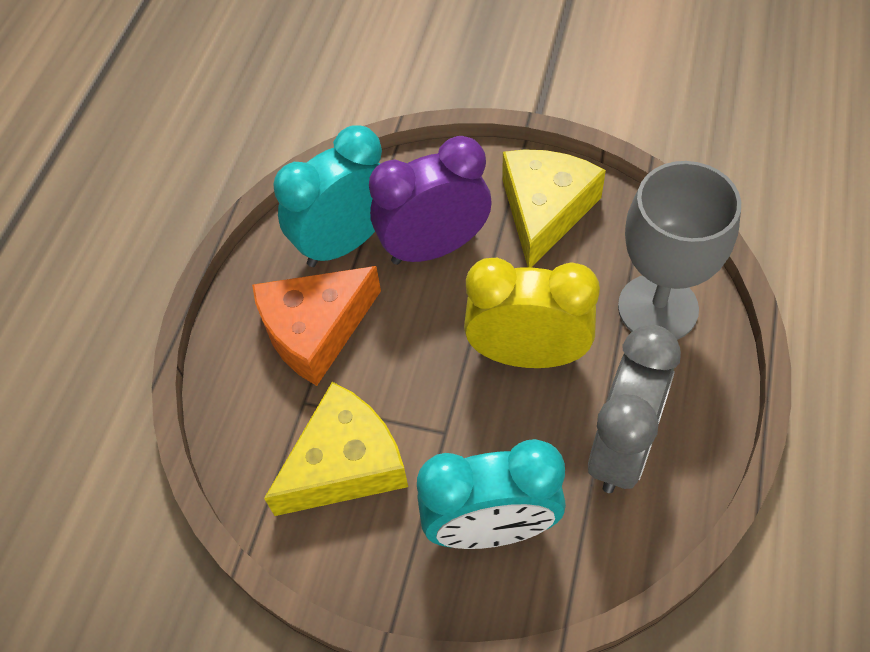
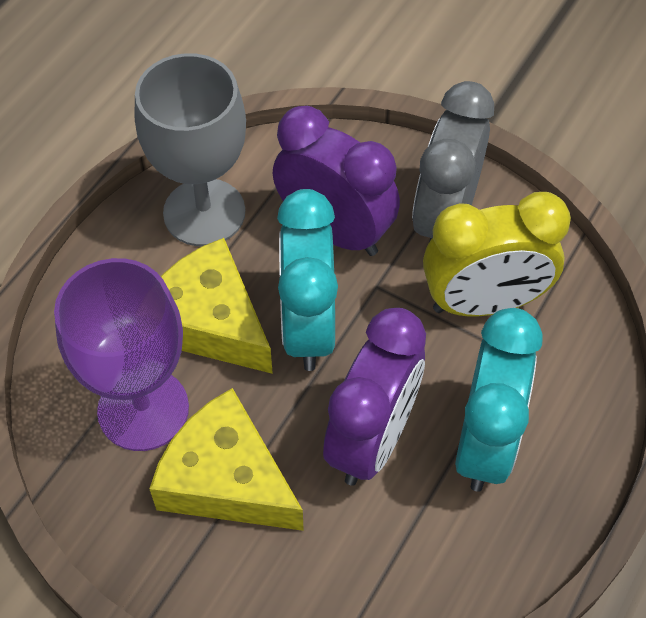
orange cheese: [252,266,381,386] = 1 -> none = 0
purple clock: [369,136,491,265] = 1 -> [273,106,400,256] [323,308,426,486] = 2
purple goblet: none = 0 -> [54,258,189,451] = 1

